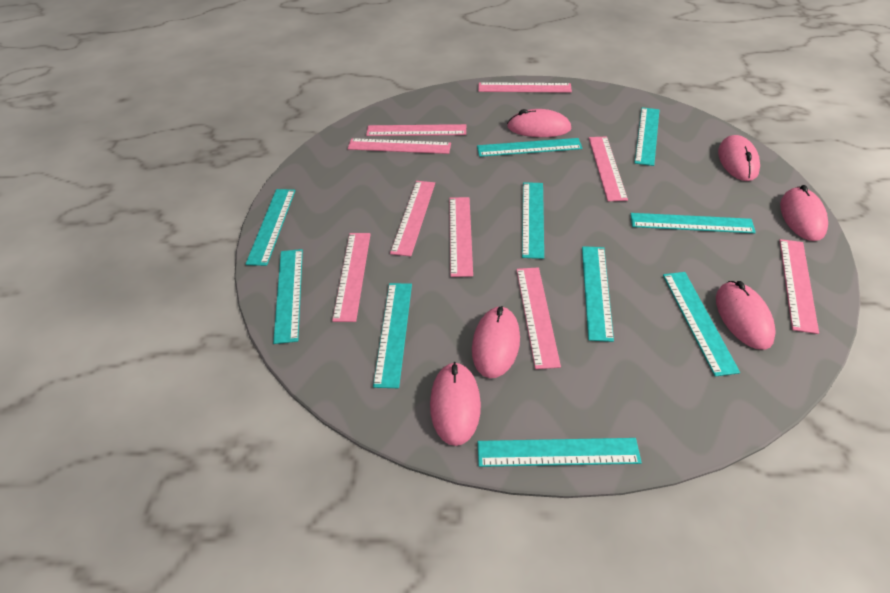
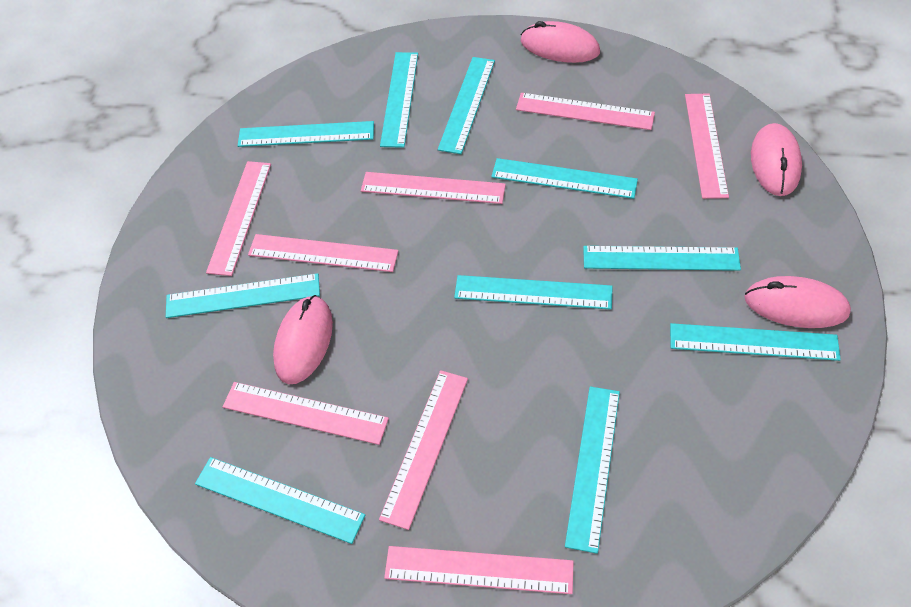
pink mouse: [430,362,481,446] [472,306,520,378] [507,109,571,137] [716,281,776,350] [718,135,760,181] [780,185,828,241] = 6 -> [273,295,333,384] [521,21,600,63] [744,276,851,328] [751,123,802,196] = 4
pink ruler: [332,233,371,322] [347,138,451,154] [366,124,466,136] [390,181,435,257] [449,197,473,277] [478,82,572,93] [516,267,561,369] [589,136,628,201] [779,239,819,334] = 9 -> [206,161,271,276] [223,382,389,445] [248,234,398,272] [361,172,506,204] [379,370,468,530] [384,546,574,594] [516,93,655,130] [685,93,729,199] = 8

